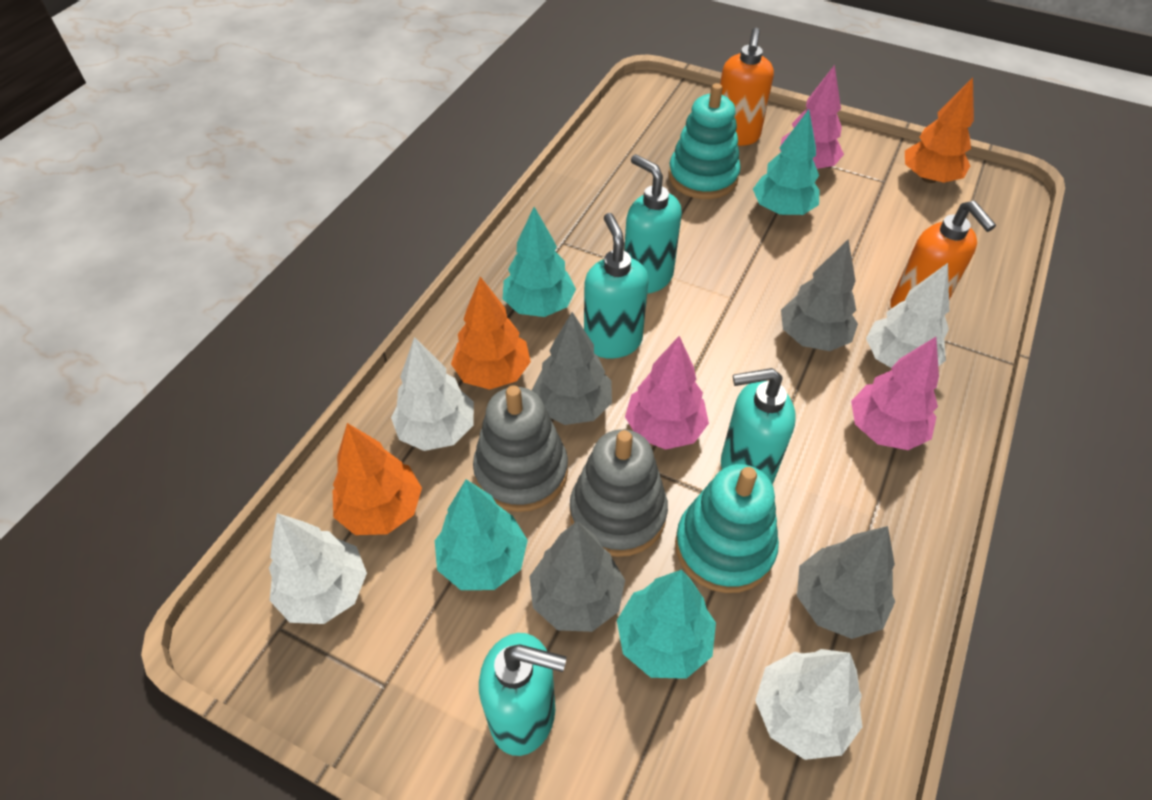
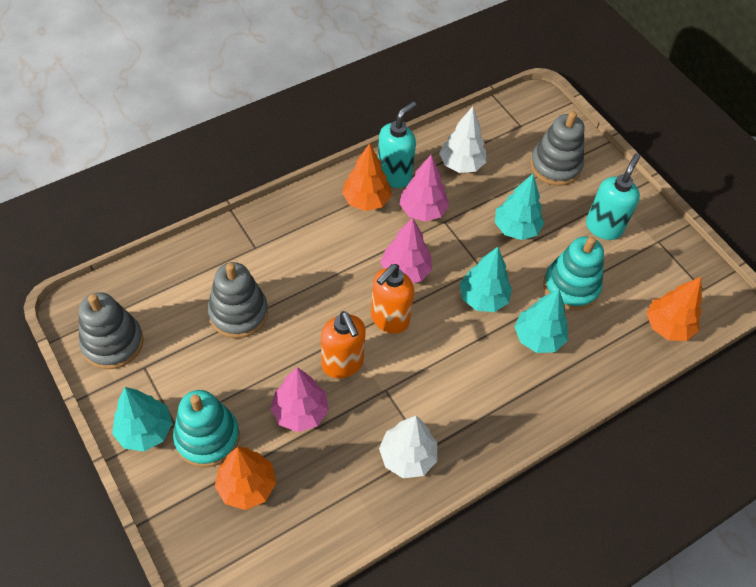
grey stacking toy: [473,385,568,512] [570,429,668,557] = 2 -> [79,292,144,369] [208,262,268,338] [530,111,584,186] = 3
grey tree: [529,521,625,632] [532,312,612,425] [781,240,858,351] [797,526,895,639] = 4 -> none = 0
turquoise soap dispenser: [479,633,567,756] [584,213,649,358] [624,154,682,294] [721,368,796,484] = 4 -> [378,102,416,188] [586,153,640,240] = 2
white tree: [269,513,367,624] [391,337,474,451] [755,649,862,760] [866,263,949,368] = 4 -> [379,416,437,478] [439,106,486,173] = 2

